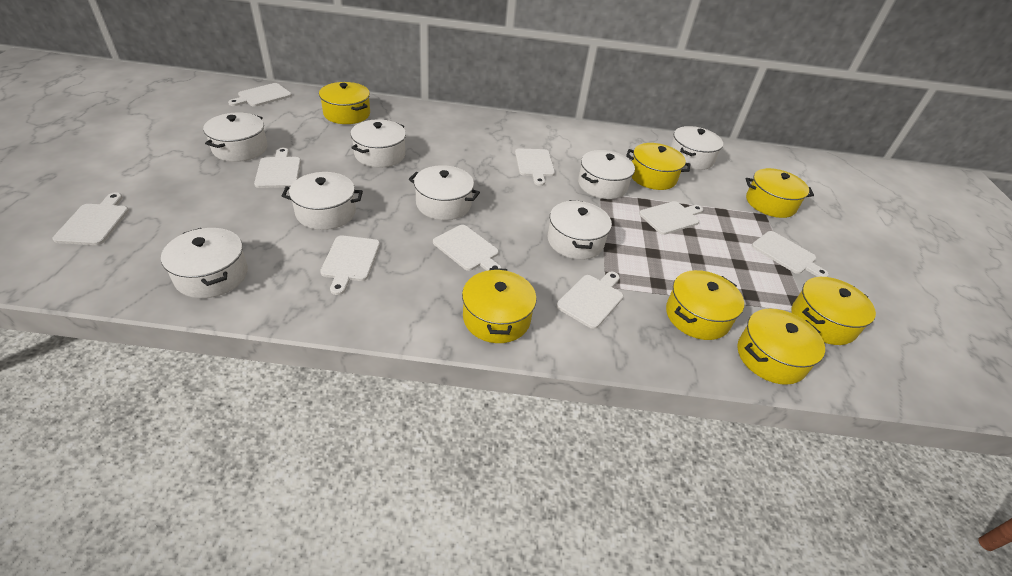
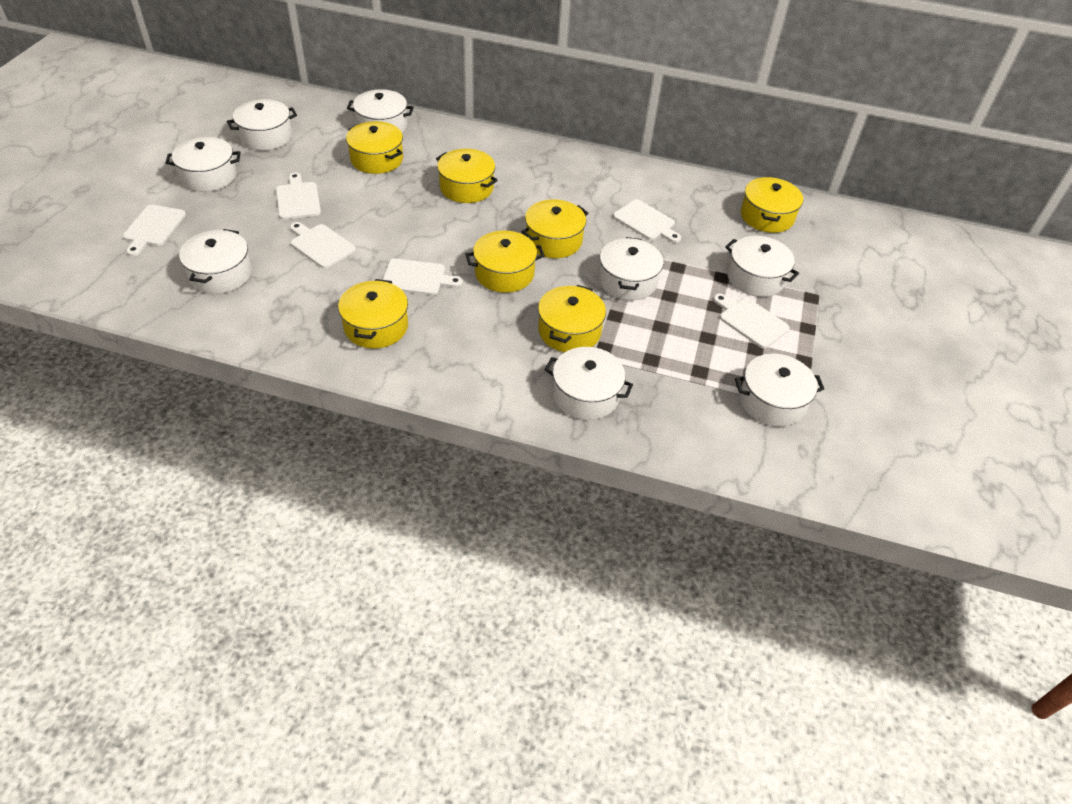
white cutting board: [52,193,129,245] [228,83,292,107] [254,148,301,188] [320,236,380,295] [433,225,502,271] [515,149,555,186] [557,272,624,329] [639,201,703,235] [752,231,829,277] = 9 -> [123,205,186,256] [276,173,321,220] [290,222,356,269] [382,259,462,295] [613,199,681,243] [713,294,790,348] = 6

